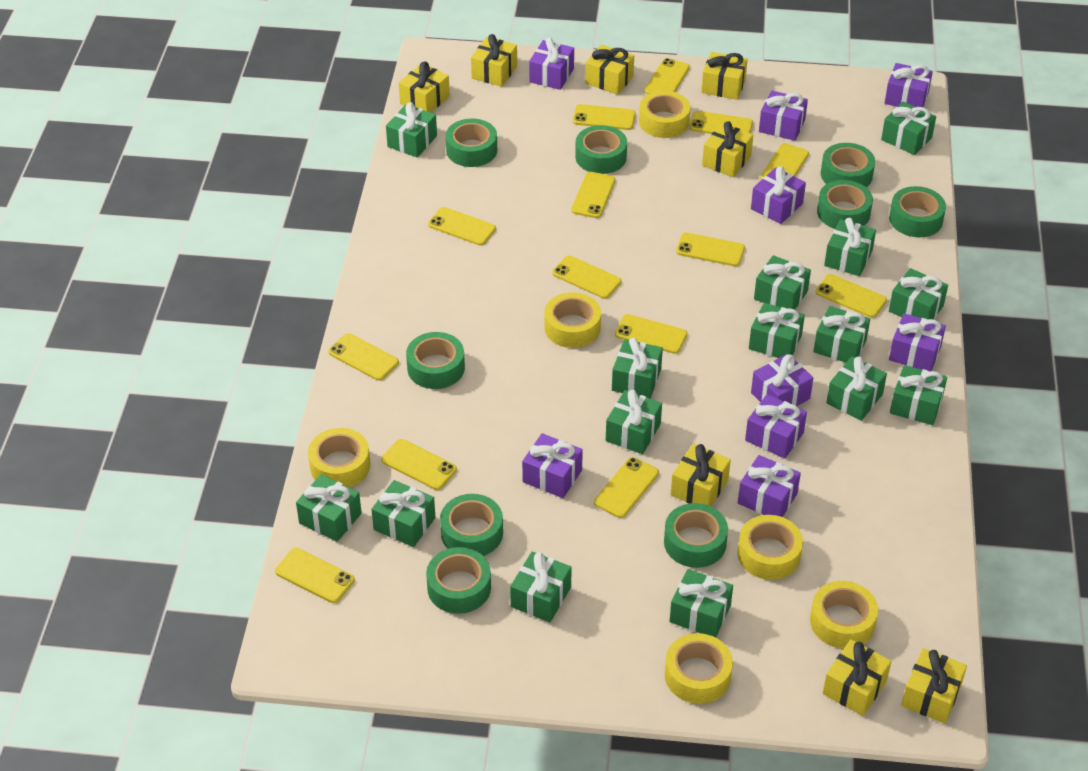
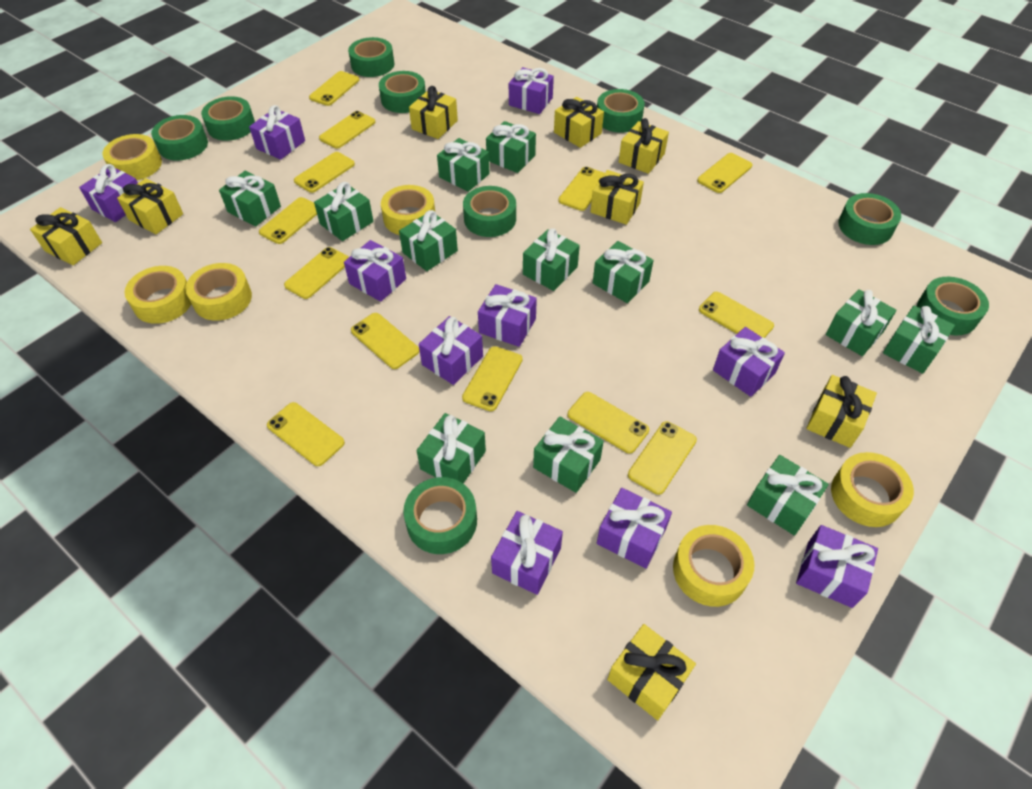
green gift: [296,474,362,542] [371,480,436,547] [386,102,437,157] [510,551,572,622] [606,390,662,454] [612,338,663,399] [669,569,733,638] [749,303,805,358] [754,255,811,309] [813,306,870,362] [824,218,876,276] [826,356,887,421] [881,101,936,155] [889,268,948,319] [890,365,947,425] = 15 -> [219,171,281,226] [314,182,374,241] [399,210,458,271] [417,413,486,483] [437,138,489,192] [486,121,536,173] [523,228,580,291] [533,417,604,493] [593,241,654,303] [747,455,829,536] [826,289,897,356] [883,305,955,374] = 12
purple gift: [522,433,583,498] [529,37,574,90] [738,455,801,517] [745,394,807,459] [751,166,806,224] [751,354,813,406] [759,90,808,141] [885,63,933,107] [889,313,946,371] = 9 -> [79,164,138,222] [249,105,305,160] [344,240,406,302] [419,316,483,385] [478,284,537,347] [491,511,563,595] [509,67,554,114] [597,488,672,569] [713,327,785,397] [796,525,878,608] = 10
yellow phone: [275,548,355,603] [328,333,399,381] [381,439,457,490] [428,207,496,246] [552,256,621,299] [571,172,615,218] [573,104,636,130] [594,457,659,518] [615,314,687,354] [644,58,690,94] [676,233,745,266] [689,111,753,134] [760,143,809,180] [816,274,887,318] = 14 -> [259,197,317,244] [267,402,345,466] [284,247,349,299] [294,152,355,193] [309,71,359,106] [319,111,375,149] [351,313,420,369] [462,346,523,411] [558,167,605,211] [568,392,649,454] [628,421,697,495] [697,153,752,193] [699,292,774,338] = 13

